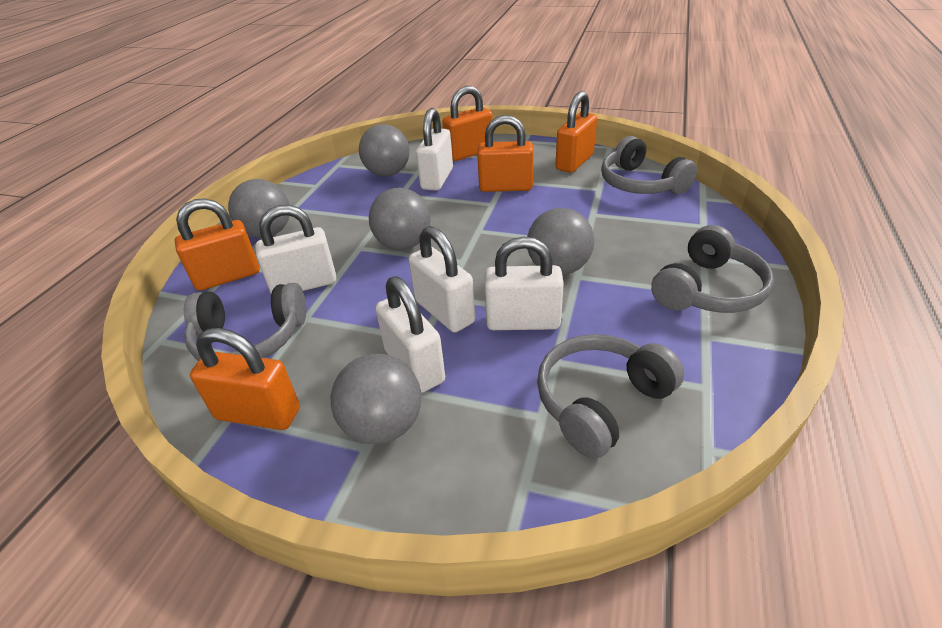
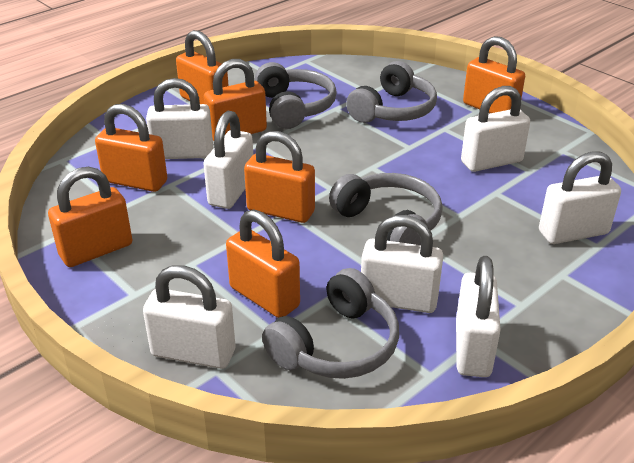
grey ball: [228,179,289,238] [331,354,421,444] [359,124,410,176] [369,188,431,250] [527,208,594,275] = 5 -> none = 0
orange padlock: [175,198,260,291] [190,328,300,430] [442,86,493,161] [477,115,534,192] [555,91,597,173] = 5 -> [48,167,132,267] [95,104,167,192] [176,30,228,104] [204,59,267,141] [226,210,300,318] [244,131,315,223] [463,36,525,113] = 7
white padlock: [255,205,337,293] [375,276,445,393] [409,226,475,332] [416,108,453,191] [484,236,564,330] = 5 -> [143,265,235,369] [146,78,213,159] [203,111,253,209] [361,215,443,313] [456,256,501,377] [461,86,530,172] [539,151,621,244] = 7

